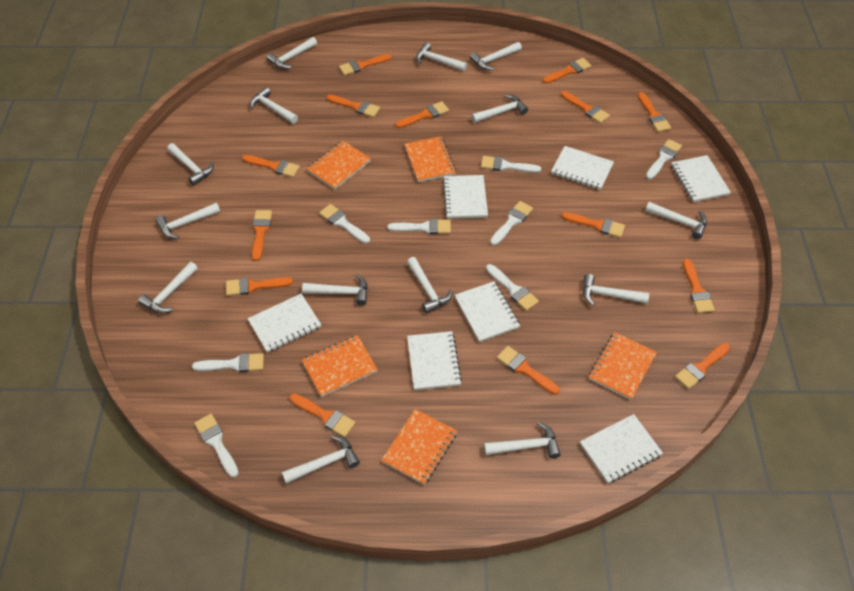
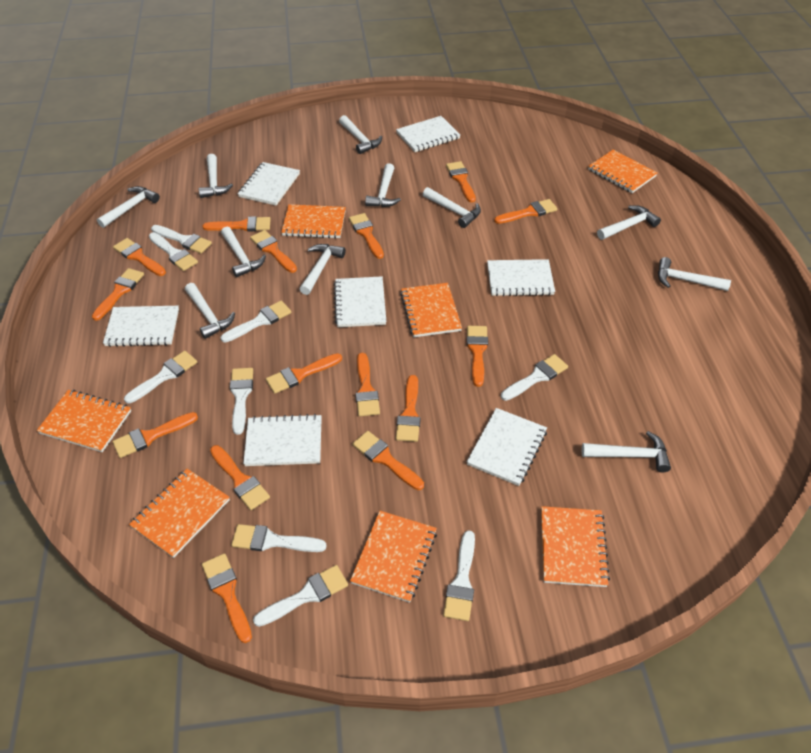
orange brush: [226,277,293,296] [242,155,300,177] [252,210,272,261] [290,393,355,437] [327,95,380,118] [339,54,392,76] [395,101,449,128] [497,346,560,395] [543,58,592,83] [561,91,610,124] [561,212,625,238] [638,92,671,132] [675,343,730,389] [683,258,715,313] = 14 -> [92,268,144,321] [113,238,166,276] [113,412,198,458] [202,216,271,232] [202,553,252,643] [210,445,270,510] [250,230,297,273] [266,353,342,394] [349,213,384,259] [353,431,424,490] [356,353,380,416] [396,375,420,442] [446,161,476,203] [467,326,488,387] [494,199,558,224] = 15
orange notebook: [302,335,378,397] [306,141,371,190] [381,409,457,485] [404,136,456,182] [589,332,657,400] = 5 -> [37,390,131,452] [129,469,230,558] [281,204,346,239] [350,511,437,603] [400,283,462,337] [541,506,610,587] [588,150,657,193] = 7
white brush: [192,353,264,372] [194,414,238,478] [319,204,370,244] [388,219,451,234] [481,156,541,173] [486,264,539,311] [490,201,533,245] [646,139,682,179] = 8 -> [124,351,197,404] [149,232,198,271] [151,225,212,254] [220,301,291,343] [230,368,253,435] [231,524,327,552] [253,565,348,627] [443,531,475,621] [501,354,568,401] = 9
white hammer: [138,262,198,313] [156,203,220,239] [167,143,214,186] [250,87,298,123] [267,37,317,69] [282,435,360,484] [302,274,368,305] [407,257,453,313] [416,42,467,71] [470,42,522,70] [471,94,528,123] [484,422,561,458] [583,274,649,306] [645,202,707,239] = 14 -> [97,186,160,228] [185,283,235,339] [199,154,233,198] [221,227,266,277] [299,244,346,295] [339,115,382,154] [365,163,401,207] [423,187,481,228] [582,431,671,472] [597,205,661,240] [658,257,731,291] = 11

